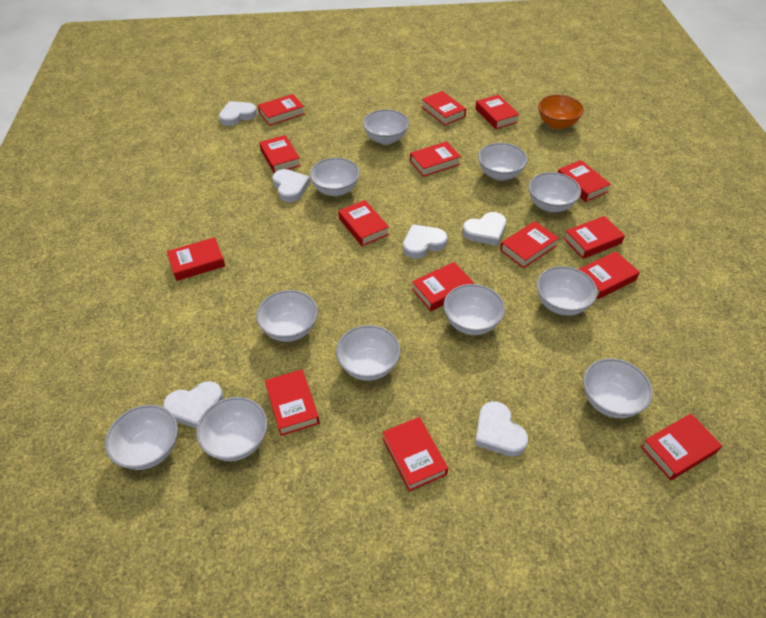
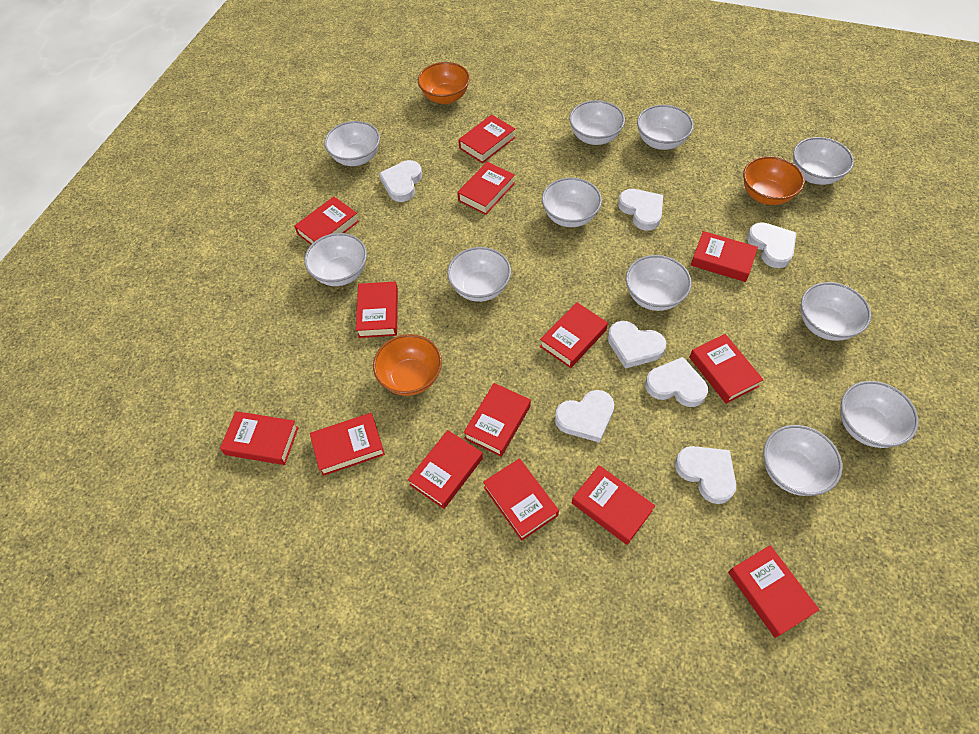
orange bowl: [538,95,584,129] = 1 -> [373,334,442,396] [418,62,470,104] [743,156,804,205] = 3
red book: [167,237,225,281] [258,94,305,126] [259,135,301,173] [265,369,320,436] [338,200,389,246] [383,417,448,492] [410,141,461,177] [412,262,474,311] [421,91,466,125] [475,94,520,129] [500,221,559,268] [558,160,611,202] [563,216,625,259] [578,251,640,299] [641,414,722,480] = 15 -> [220,411,299,465] [294,196,359,244] [310,413,385,476] [356,281,398,338] [408,430,483,509] [457,162,515,215] [458,115,515,163] [463,383,531,457] [483,458,559,541] [540,302,608,368] [572,465,655,545] [689,334,764,404] [691,231,758,282] [728,545,820,638] = 14
white heart: [163,381,223,428] [219,101,257,126] [272,169,310,202] [403,224,447,259] [462,212,506,246] [475,401,528,457] = 6 -> [379,160,422,202] [555,390,614,443] [608,321,666,369] [618,189,663,231] [645,357,708,407] [675,446,736,504] [747,222,796,268] = 7

